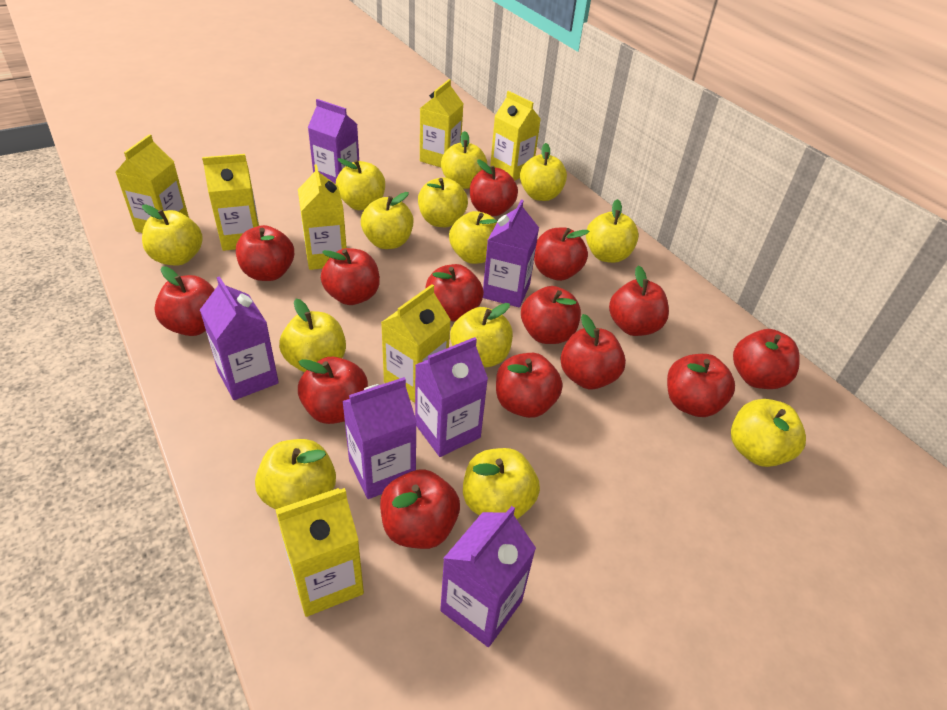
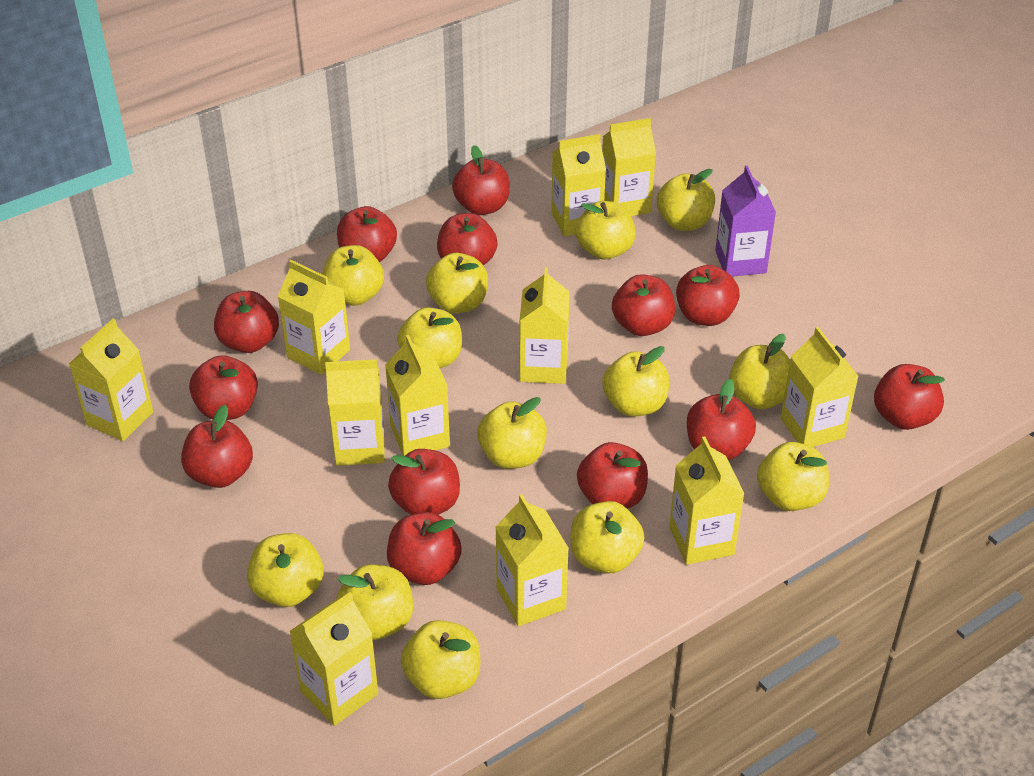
purple carton: [200,276,279,400] [308,99,359,184] [342,377,417,499] [415,337,488,457] [440,506,536,647] [483,200,539,308] = 6 -> [715,165,776,277] = 1
red apple: [154,266,215,336] [236,225,294,281] [298,357,368,424] [321,248,380,305] [380,469,460,549] [425,264,484,322] [470,159,518,216] [496,353,563,418] [521,286,581,344] [534,227,589,281] [560,314,626,389] [609,265,669,336] [667,354,735,417] [733,329,800,389] = 14 -> [181,405,253,488] [189,355,258,420] [214,291,279,353] [337,206,397,262] [387,512,462,585] [388,449,460,515] [437,213,497,265] [452,145,510,215] [577,442,648,509] [612,274,675,336] [676,265,740,326] [687,379,756,460] [874,364,945,430] = 13
yellow carton: [115,134,189,233] [202,154,259,251] [275,488,364,617] [298,164,347,270] [381,284,451,403] [420,79,463,167] [490,91,541,181] = 7 -> [69,319,153,441] [278,260,350,375] [289,592,378,726] [325,359,385,466] [385,335,450,456] [495,494,569,626] [519,267,570,384] [551,134,606,236] [602,118,656,216] [669,436,745,565] [780,327,859,447] = 11

